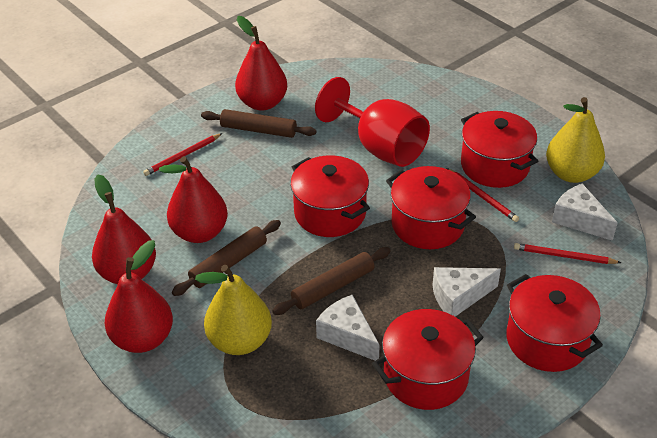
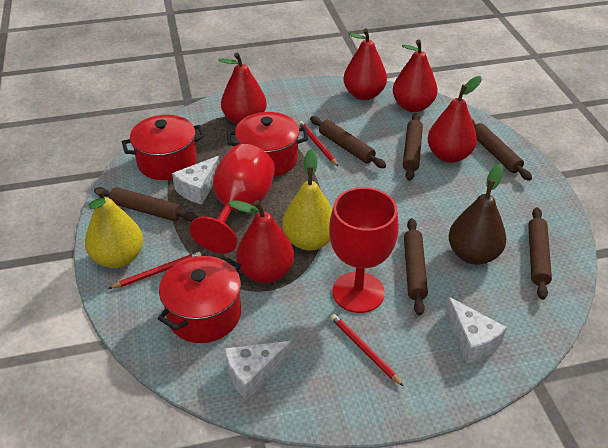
brown pear: none = 0 -> [449,164,506,265] = 1
brown rolling pin: [172,220,281,296] [201,109,316,138] [272,247,391,315] = 3 -> [94,187,198,222] [310,116,386,168] [403,113,423,181] [404,218,428,316] [472,119,532,181] [528,207,552,300] = 6
red goblet: [315,77,430,167] = 1 -> [189,144,275,253] [329,187,399,313] = 2
red pear: [92,174,156,284] [105,240,173,353] [159,156,228,243] [235,16,287,111] = 4 -> [219,53,267,125] [228,200,294,283] [343,28,387,100] [393,40,438,112] [428,76,482,163] = 5
red pot: [290,155,370,237] [372,309,484,410] [386,166,476,249] [461,111,538,188] [506,274,603,372] = 5 -> [122,115,205,180] [158,255,241,343] [227,112,308,177] = 3

